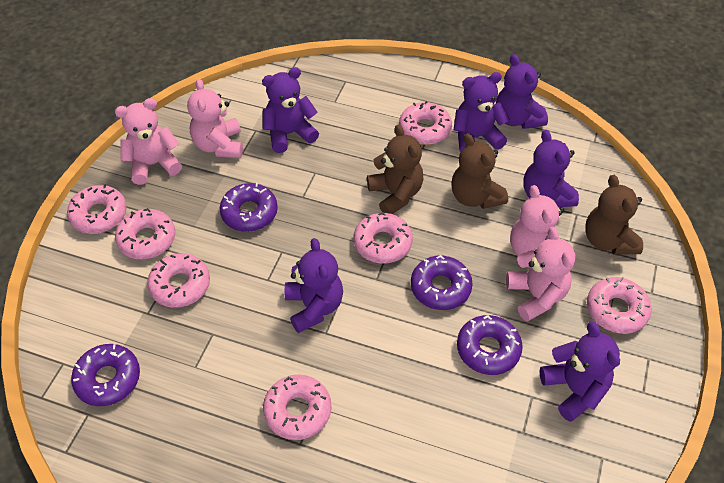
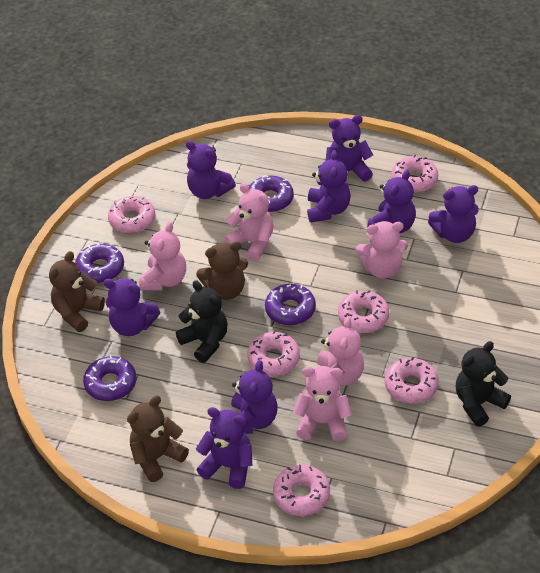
black teddy bear: none = 0 -> [176,280,227,363] [456,341,511,427] = 2
pink donut: [67,184,127,234] [115,208,175,259] [147,253,210,308] [263,374,331,440] [354,212,413,264] [399,101,452,145] [587,277,652,334] = 7 -> [108,196,155,233] [247,331,300,376] [273,465,330,516] [338,290,389,333] [385,357,439,404] [391,155,438,192] = 6
pink teddy bear: [115,98,182,185] [187,79,243,158] [506,227,575,322] [510,185,564,256] = 4 -> [139,222,186,291] [224,183,274,261] [293,366,352,441] [317,317,364,390] [355,221,408,279] = 5
purple teddy bear: [262,67,319,153] [285,238,343,333] [454,72,510,153] [496,54,548,129] [523,130,579,207] [539,321,620,422] = 6 -> [104,278,160,336] [186,140,236,199] [196,407,252,489] [231,360,278,434] [307,150,351,223] [325,115,373,182] [367,170,416,233] [428,185,479,243] = 8

